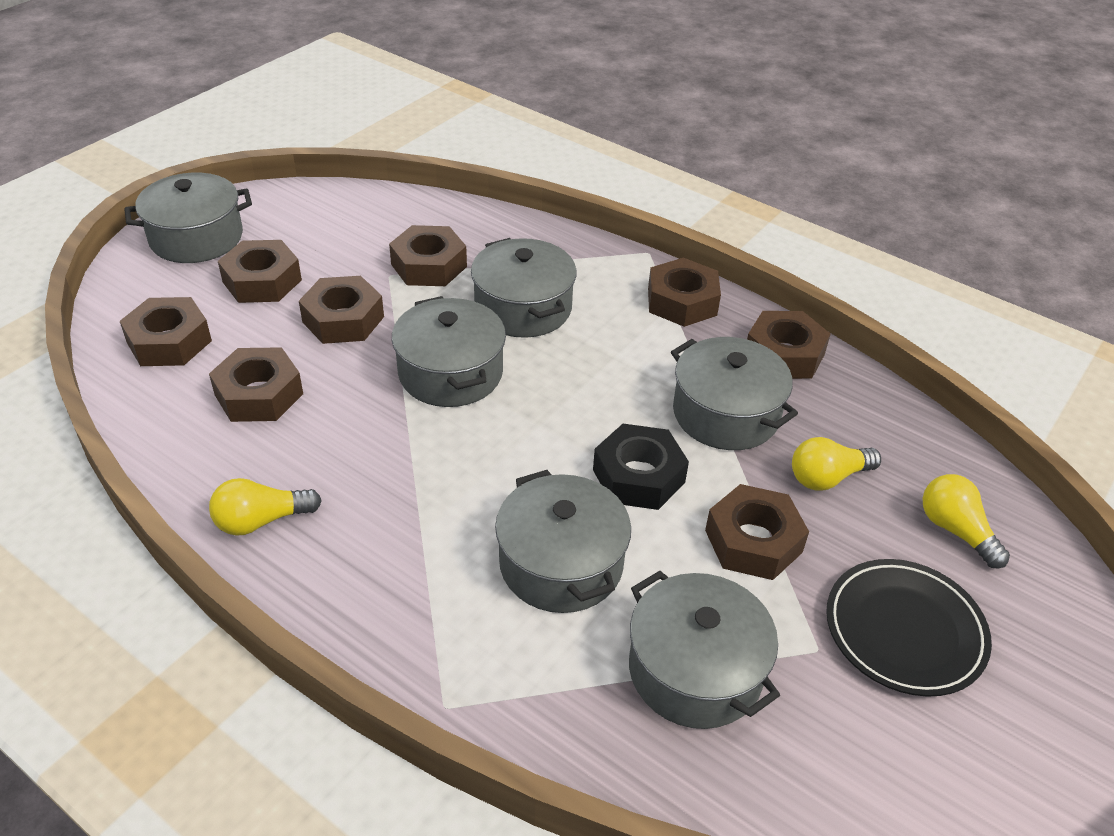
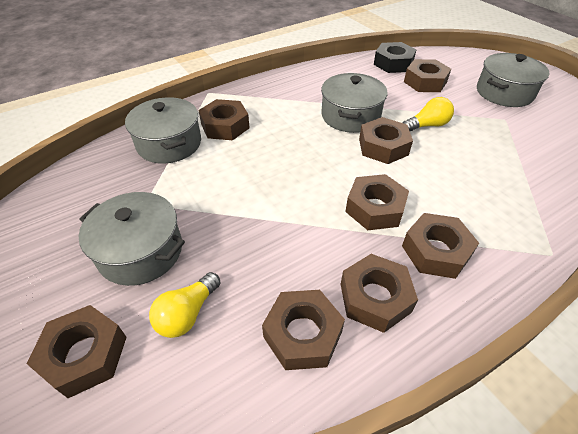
black plate: [826,559,992,697] = 1 -> none = 0
grey pot: [124,173,252,263] [392,296,506,407] [471,238,577,338] [495,470,631,613] [629,571,780,729] [671,337,798,450] = 6 -> [79,192,185,286] [125,97,201,163] [321,73,388,133] [477,53,550,107] = 4
yellow light bulb: [209,478,322,536] [792,437,881,491] [923,474,1010,568] = 3 -> [149,272,221,338] [403,97,454,131] = 2

